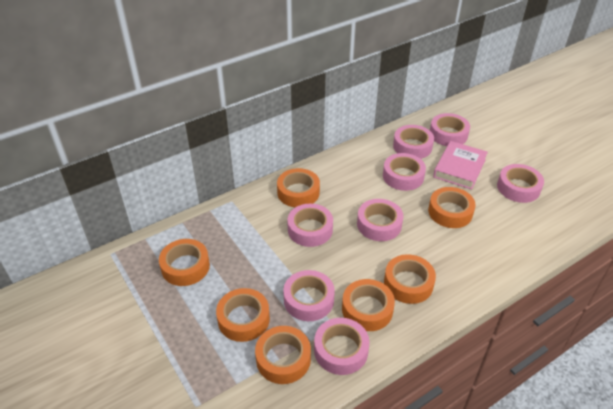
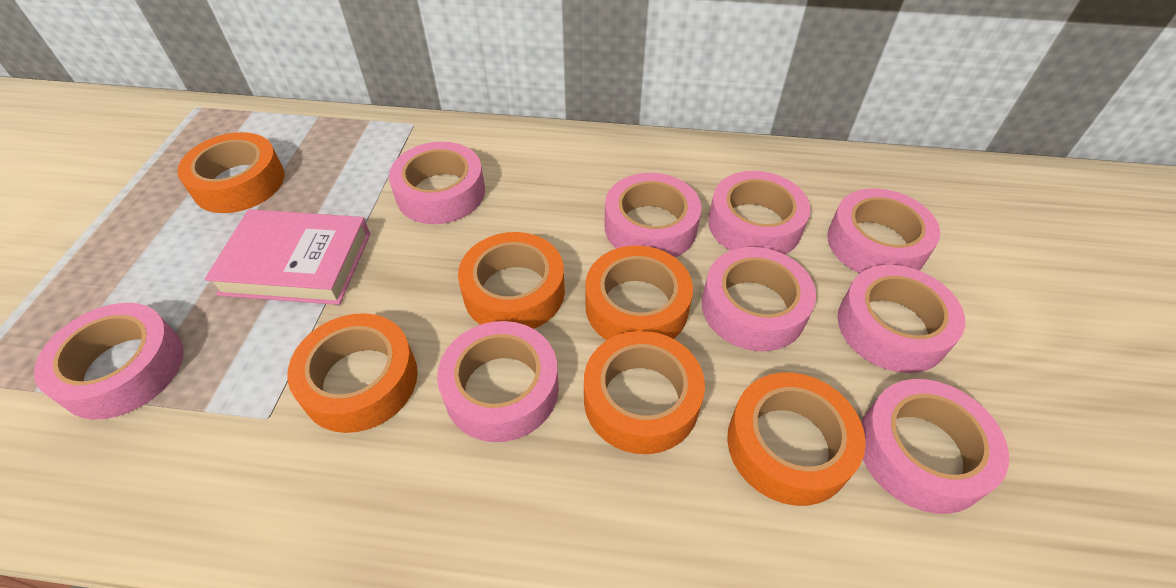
orange tape: [159,239,210,286] [216,288,270,342] [255,326,311,384] [277,168,320,207] [342,279,395,331] [384,254,436,304] [428,187,476,228] = 7 -> [177,132,284,213] [287,313,418,433] [458,232,565,329] [584,331,705,454] [585,246,693,340] [727,373,866,506] = 6
pink tape: [283,270,335,321] [287,204,333,247] [314,318,369,375] [357,199,404,241] [383,153,426,191] [393,125,434,159] [430,113,470,146] [497,164,544,203] = 8 -> [34,303,184,420] [389,142,485,224] [437,321,559,442] [604,173,701,257] [702,247,816,351] [708,171,811,255] [827,189,940,273] [838,265,965,373] [861,379,1009,514] = 9

